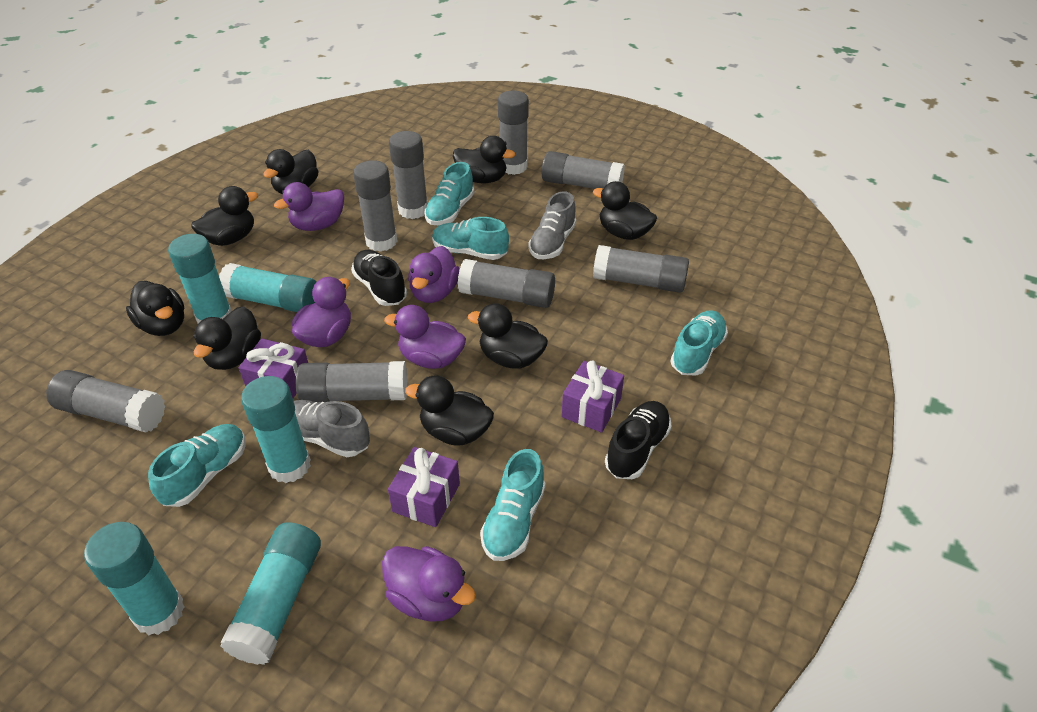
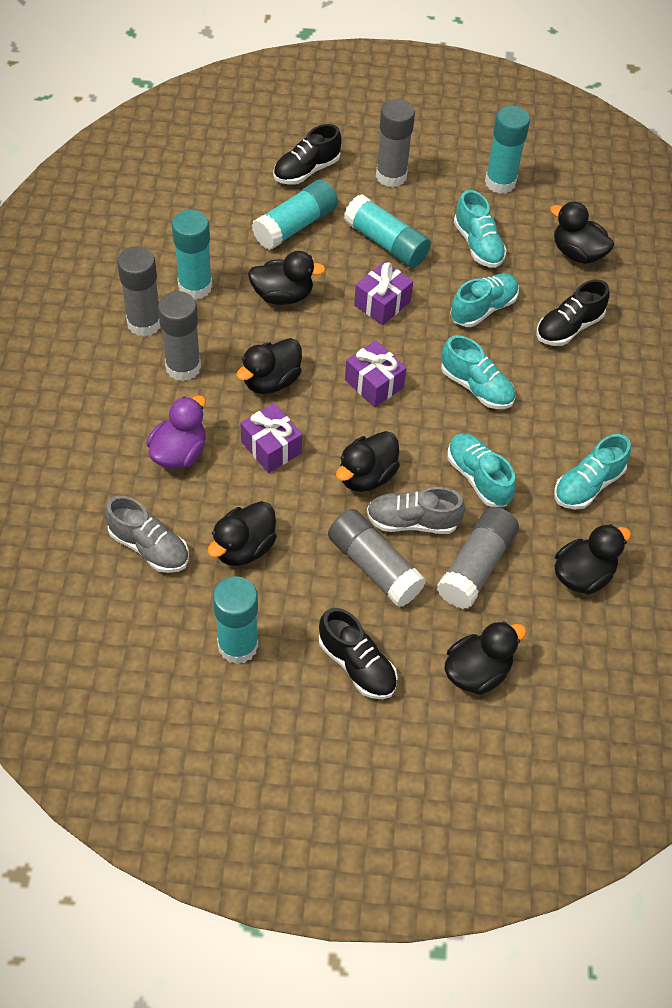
black duck: [126,281,184,336] [191,186,258,246] [193,306,261,370] [263,149,318,194] [405,375,494,446] [453,136,516,183] [468,303,548,368] [593,181,657,240] = 8 -> [208,501,277,566] [236,338,302,394] [248,251,326,305] [336,431,400,492] [445,621,527,695] [550,202,614,264] [554,524,631,595] = 7
black shoe: [351,250,407,306] [605,401,672,479] = 2 -> [273,124,341,185] [319,608,398,699] [536,280,610,346] = 3
grey glue stick: [46,370,165,433] [296,361,407,403] [353,160,397,252] [389,131,428,219] [458,259,555,308] [498,91,529,175] [542,151,625,189] [593,245,689,293] = 8 -> [117,246,160,337] [158,291,201,381] [328,509,426,607] [376,99,415,187] [437,507,519,609] = 5
purple duck: [274,182,344,231] [292,277,351,347] [382,546,476,622] [384,305,466,369] [408,246,459,303] = 5 -> [146,395,206,469] = 1

